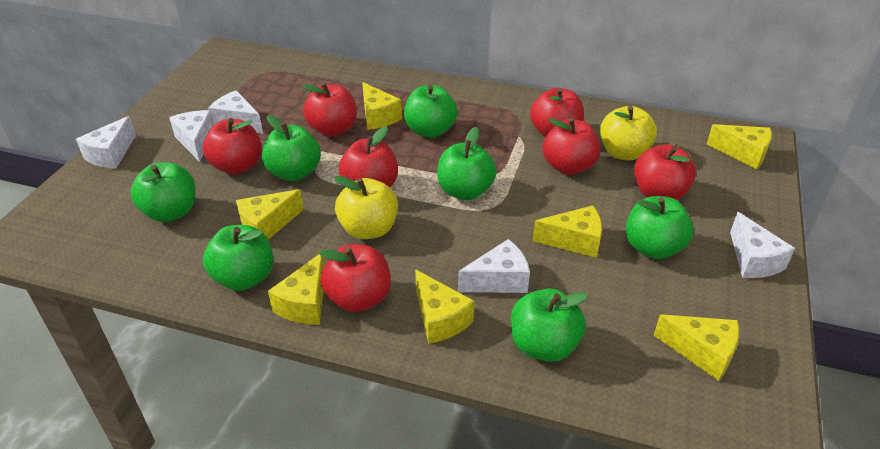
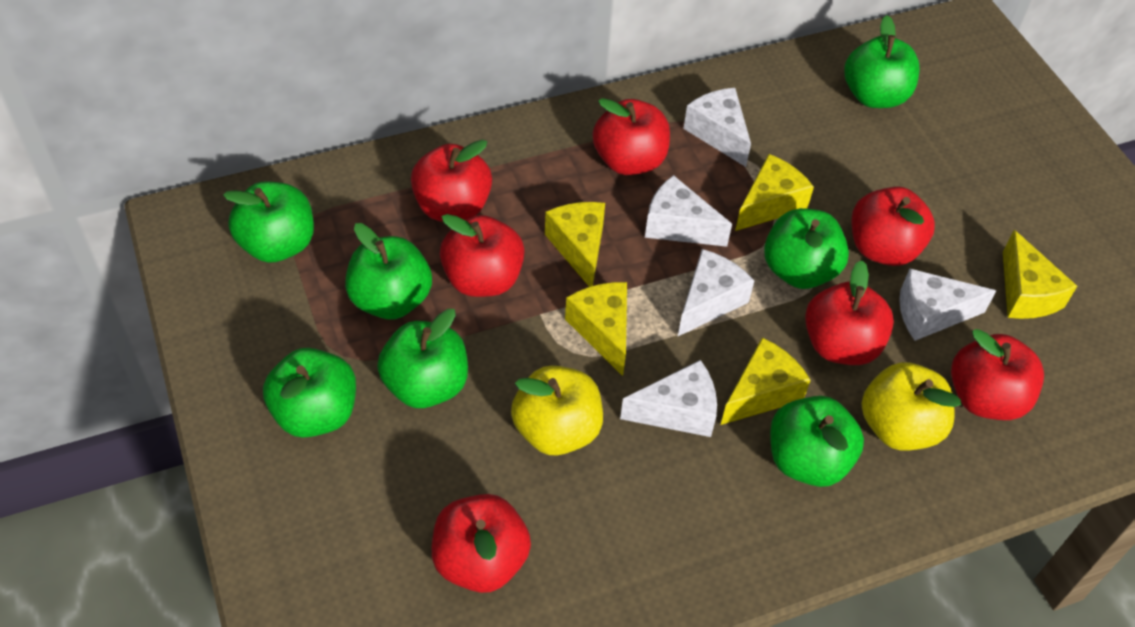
yellow cheese: [236,189,304,240] [268,254,324,325] [362,82,402,130] [415,269,474,344] [533,206,602,258] [654,314,739,381] [707,124,772,170] = 7 -> [545,202,605,287] [565,282,627,376] [721,337,811,425] [735,154,814,231] [1003,230,1077,319] = 5

